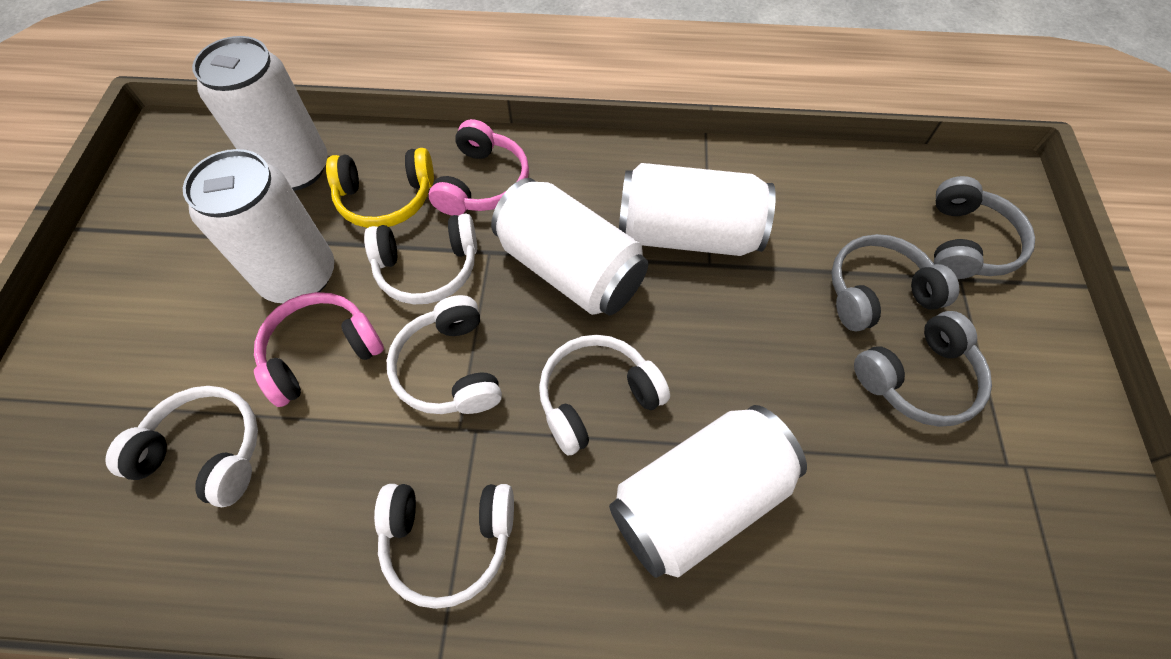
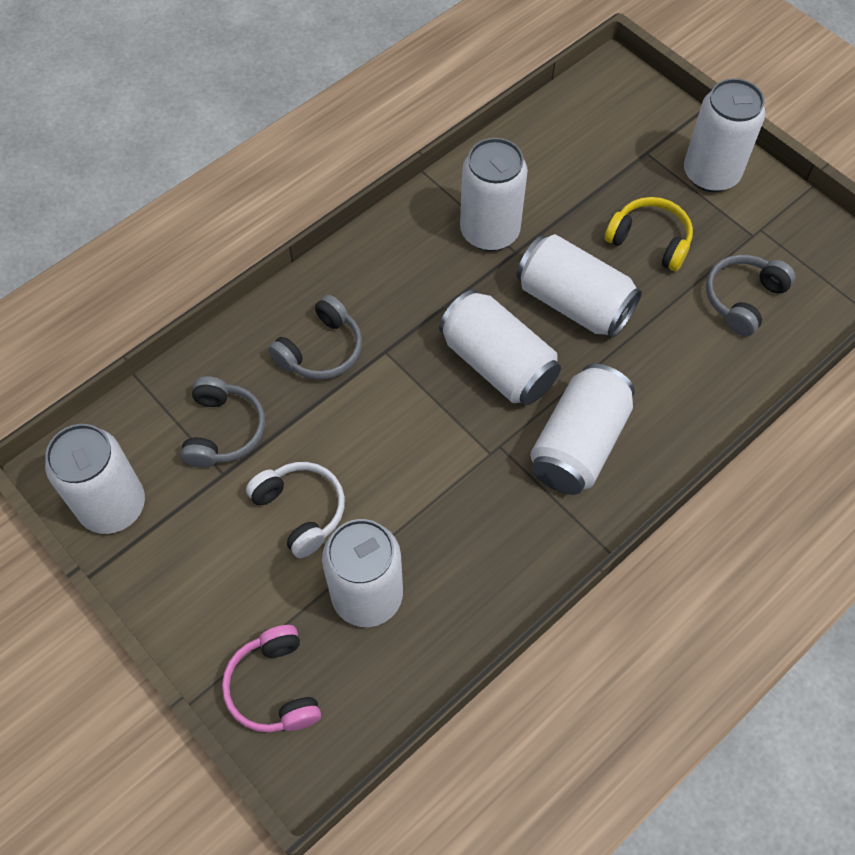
pink headphones: [254,292,384,407] [429,119,529,216] = 2 -> [222,625,321,732] = 1
white can: [183,149,334,303] [192,36,328,191] [491,178,648,315] [609,405,807,578] [619,163,776,256] = 5 -> [45,424,145,534] [322,519,403,627] [439,290,561,405] [460,138,528,251] [517,234,642,338] [530,364,635,495] [684,78,765,192] = 7
white headphones: [105,386,258,507] [364,214,477,304] [374,484,514,609] [387,295,502,414] [539,335,670,455] = 5 -> [246,462,345,558] = 1

